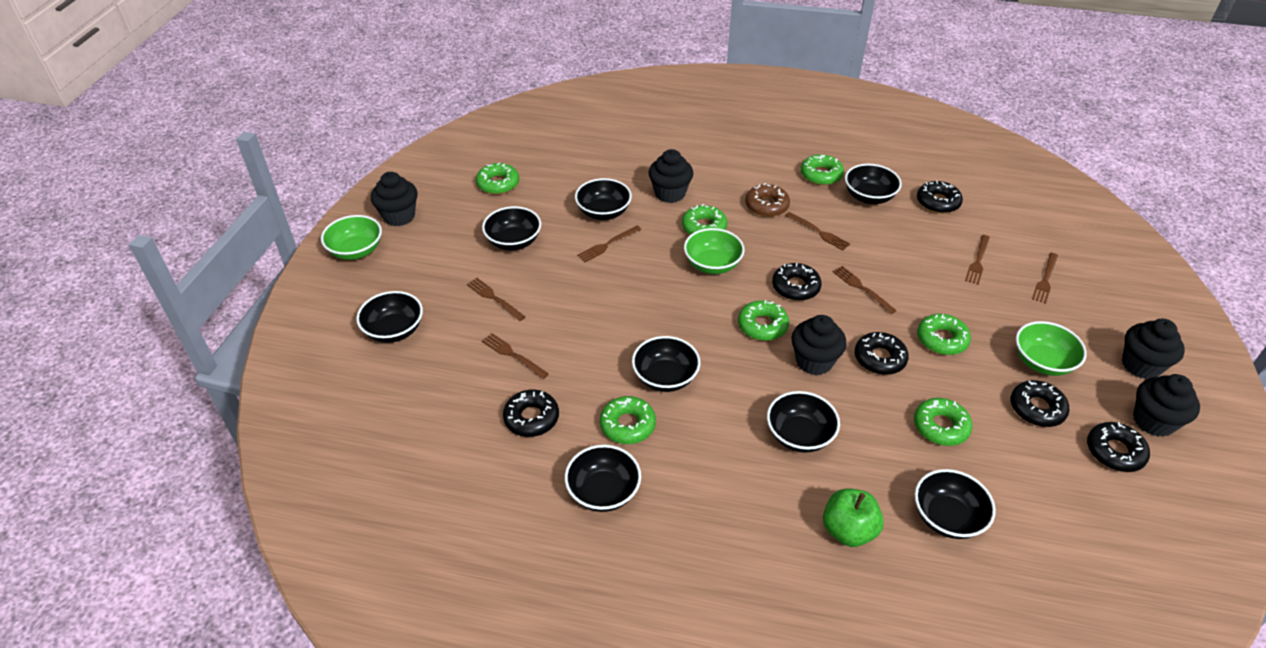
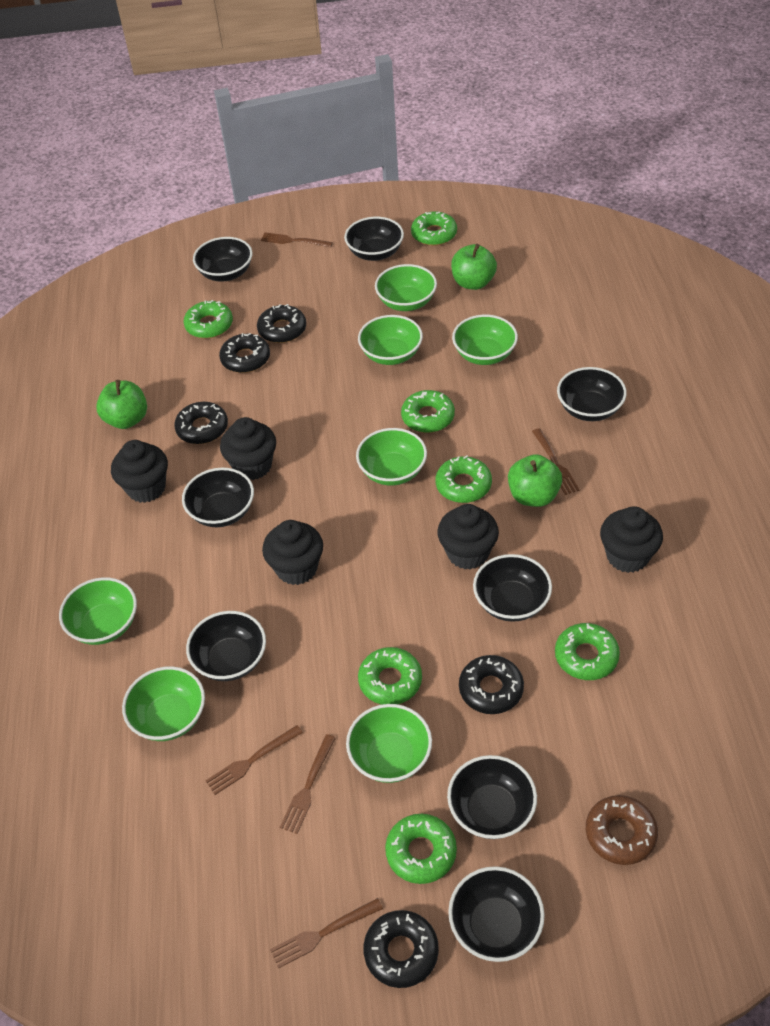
black donut: [503,390,559,437] [772,263,822,301] [855,332,909,375] [917,181,963,213] [1011,380,1069,427] [1087,422,1150,472] = 6 -> [174,402,228,444] [219,333,270,373] [257,304,306,343] [363,910,439,988] [459,655,524,714] = 5
brown fork: [467,278,525,321] [482,333,549,379] [577,226,642,262] [785,212,850,251] [833,266,897,314] [965,235,990,285] [1032,253,1058,304] = 7 -> [205,725,303,795] [261,232,333,247] [270,898,383,968] [280,734,336,834] [532,428,580,495] = 5
green apple: [823,489,884,547] = 1 -> [96,380,147,429] [451,244,497,290] [508,454,562,507] = 3
green bowl: [321,215,382,260] [684,228,745,274] [1016,321,1087,376] = 3 -> [59,577,137,645] [122,666,205,741] [346,704,432,783] [356,428,427,486] [358,315,423,365] [375,264,437,311] [452,315,518,365] = 7

